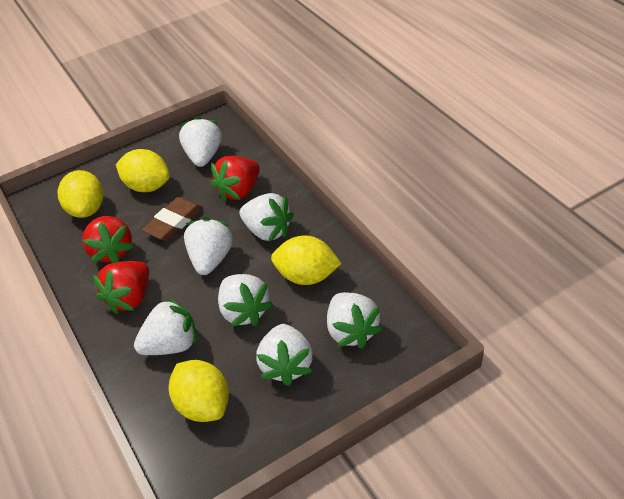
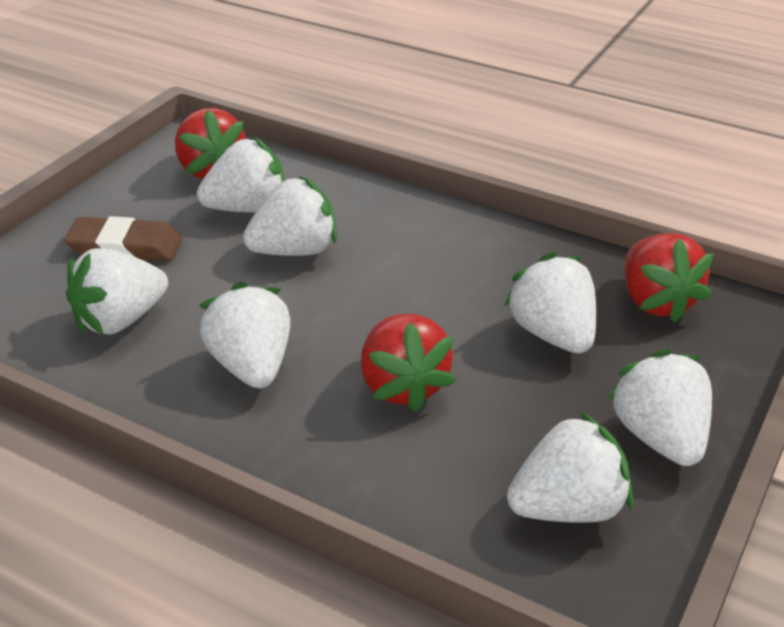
yellow lemon: [58,170,103,218] [116,149,170,192] [169,360,229,422] [271,235,342,285] = 4 -> none = 0

